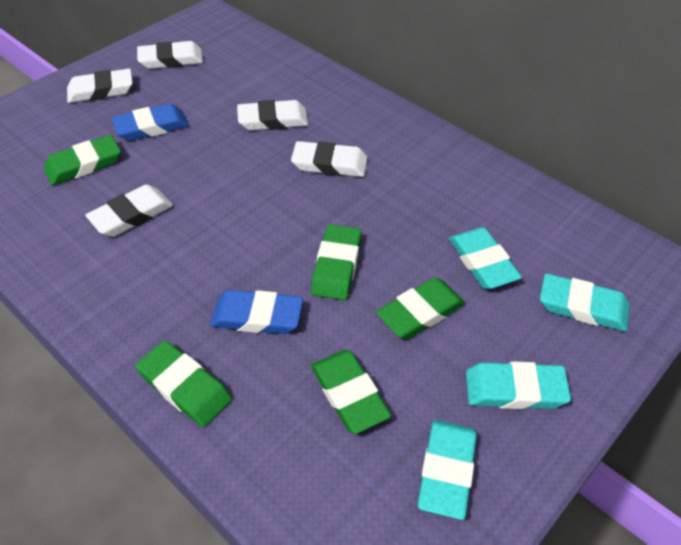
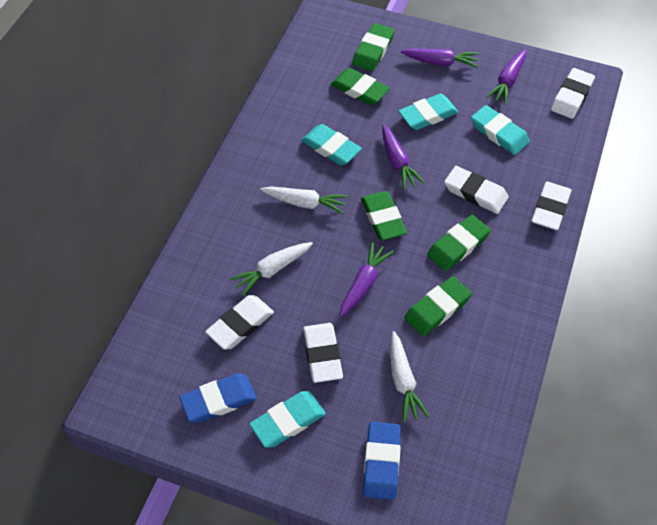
purple carrot: none = 0 -> [340,242,394,317] [382,124,425,190] [401,49,479,68] [486,49,526,105] = 4
white carrot: none = 0 -> [229,242,313,296] [261,186,348,214] [390,331,429,423] = 3

